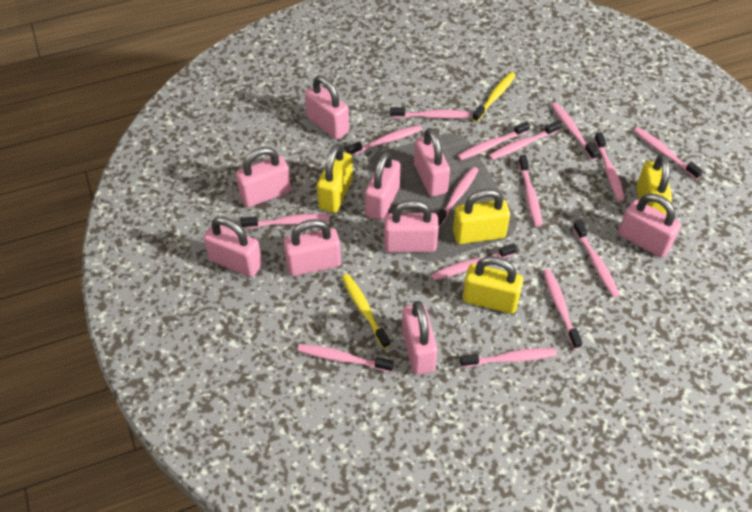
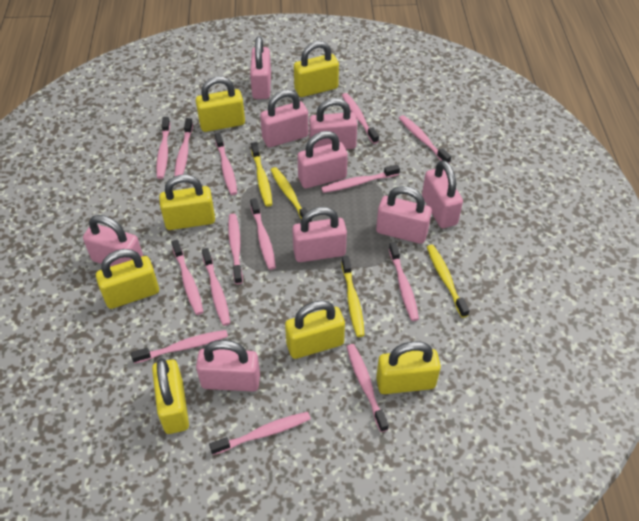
pink toothbrush: [241,214,330,229] [297,344,394,372] [346,125,422,155] [390,107,470,118] [431,243,517,280] [437,167,479,227] [458,121,530,160] [460,348,557,367] [489,121,561,160] [518,155,542,227] [543,269,583,349] [551,103,599,160] [573,220,620,297] [594,132,625,201] [634,127,703,180] = 15 -> [131,330,228,364] [156,117,170,179] [172,240,203,315] [174,118,193,176] [202,248,230,326] [209,412,311,455] [215,133,237,195] [228,214,243,284] [250,198,276,270] [321,164,400,193] [342,93,379,144] [347,344,389,432] [389,242,419,321] [399,115,451,163] = 14
yellow padlock: [317,144,353,213] [453,189,510,244] [463,256,524,314] [636,154,672,214] = 4 -> [96,249,159,309] [152,358,189,434] [159,175,215,230] [196,76,245,132] [285,300,345,359] [294,41,339,97] [376,341,441,394] = 7
yellow toothbrush: [342,274,390,349] [472,72,516,122] = 2 -> [251,142,272,207] [271,167,312,222] [341,256,365,337] [427,245,470,318] = 4

